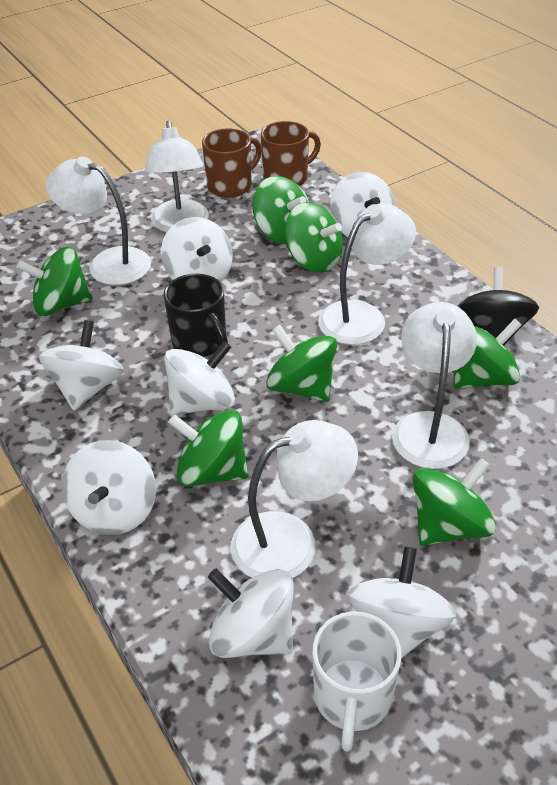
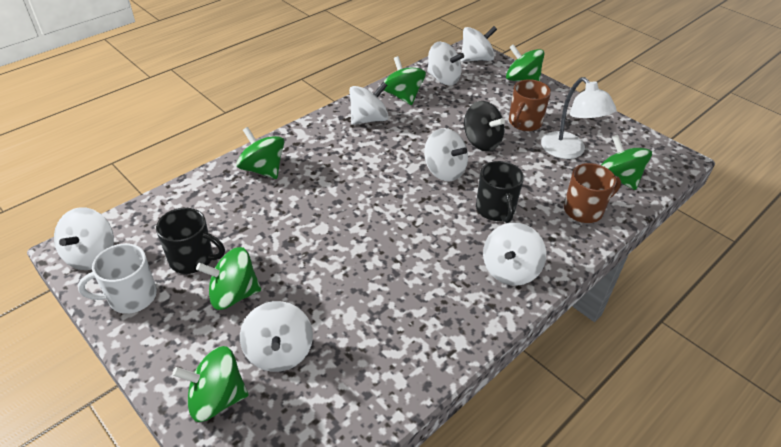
black mug: [164,274,228,357] = 1 -> [156,208,225,274] [476,161,524,223] = 2
green spinning top: [17,247,93,316] [168,410,248,487] [252,176,309,244] [266,325,337,402] [285,202,343,273] [412,458,496,546] [453,319,522,389] = 7 -> [172,346,249,422] [196,247,261,310] [236,127,284,179] [383,56,426,105] [506,44,545,81] [601,135,652,190] = 6
white lamp: [46,157,151,285] [145,121,209,232] [231,420,358,578] [318,203,416,345] [392,302,477,469] = 5 -> [541,77,616,159] = 1

